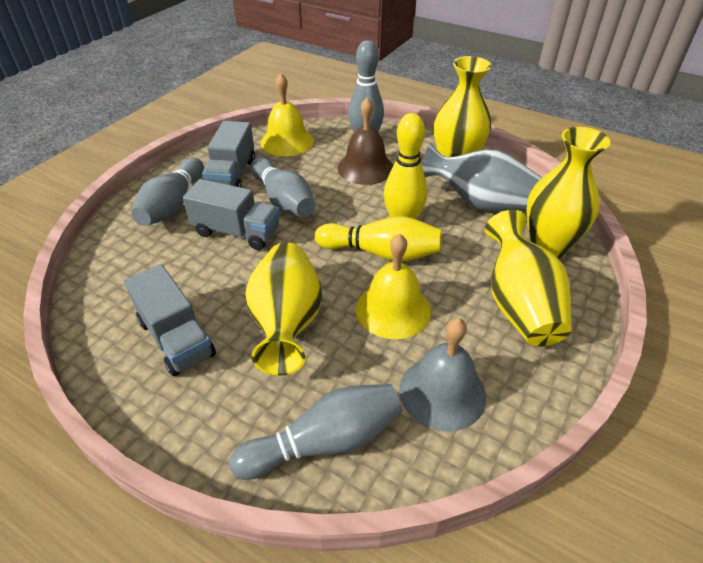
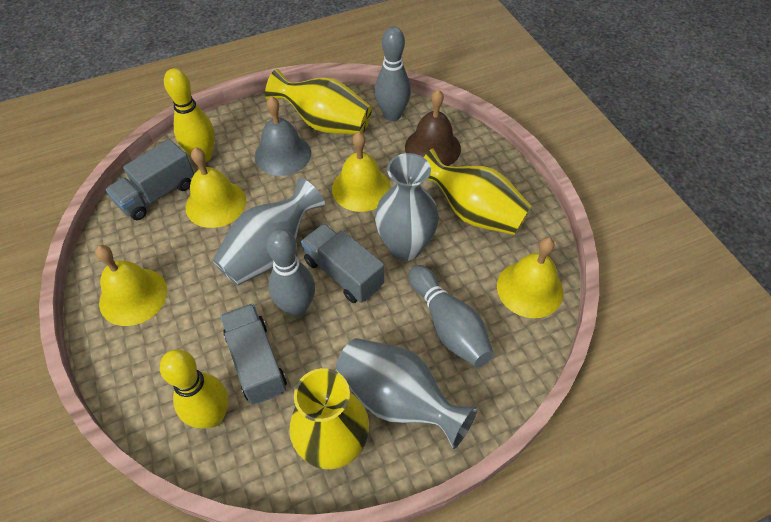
grey bowling pin: [131,158,204,226] [229,384,402,480] [251,157,315,217] [348,40,384,133] = 4 -> [266,229,315,317] [375,26,411,121] [409,265,494,367] = 3
grey vase: [421,143,542,211] = 1 -> [213,178,325,285] [336,338,478,449] [375,153,439,261] = 3
yellow bell: [261,73,314,156] [356,233,431,339] = 2 -> [95,245,167,326] [186,147,246,228] [332,131,391,212] [497,237,563,318] = 4
yellow vase: [245,242,322,376] [434,56,492,157] [485,210,572,347] [526,127,611,258] = 4 -> [265,69,372,134] [289,368,369,469] [424,148,532,235] = 3

